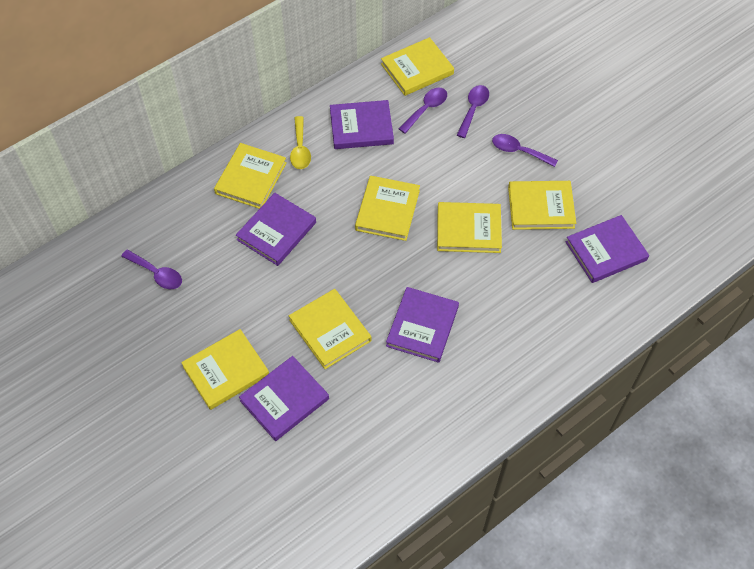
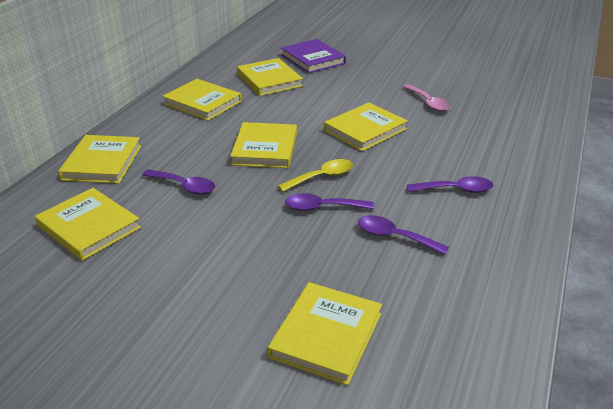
pink spoon: none = 0 -> [403,84,451,112] = 1
purple book: [236,193,316,266] [239,356,329,441] [330,100,394,149] [386,287,459,363] [566,215,649,283] = 5 -> [281,39,346,73] = 1

